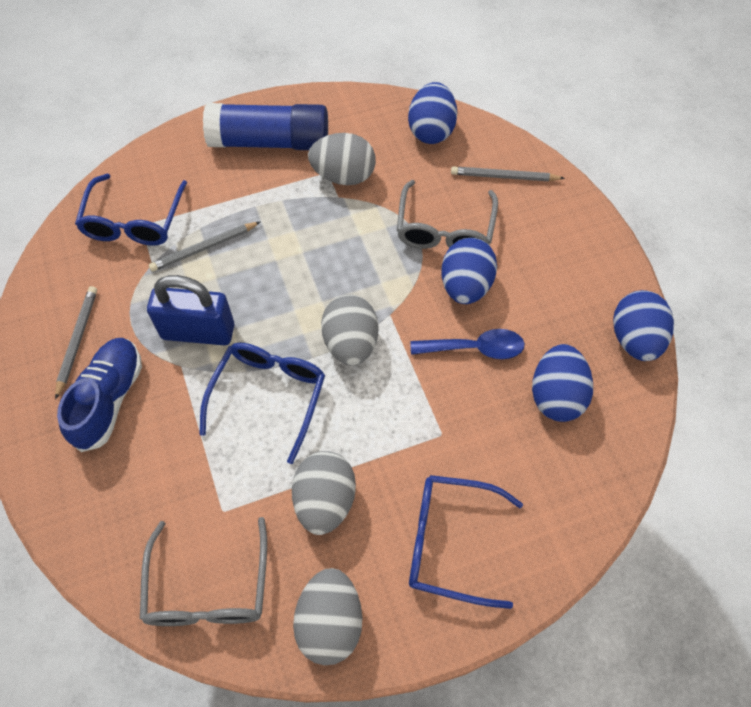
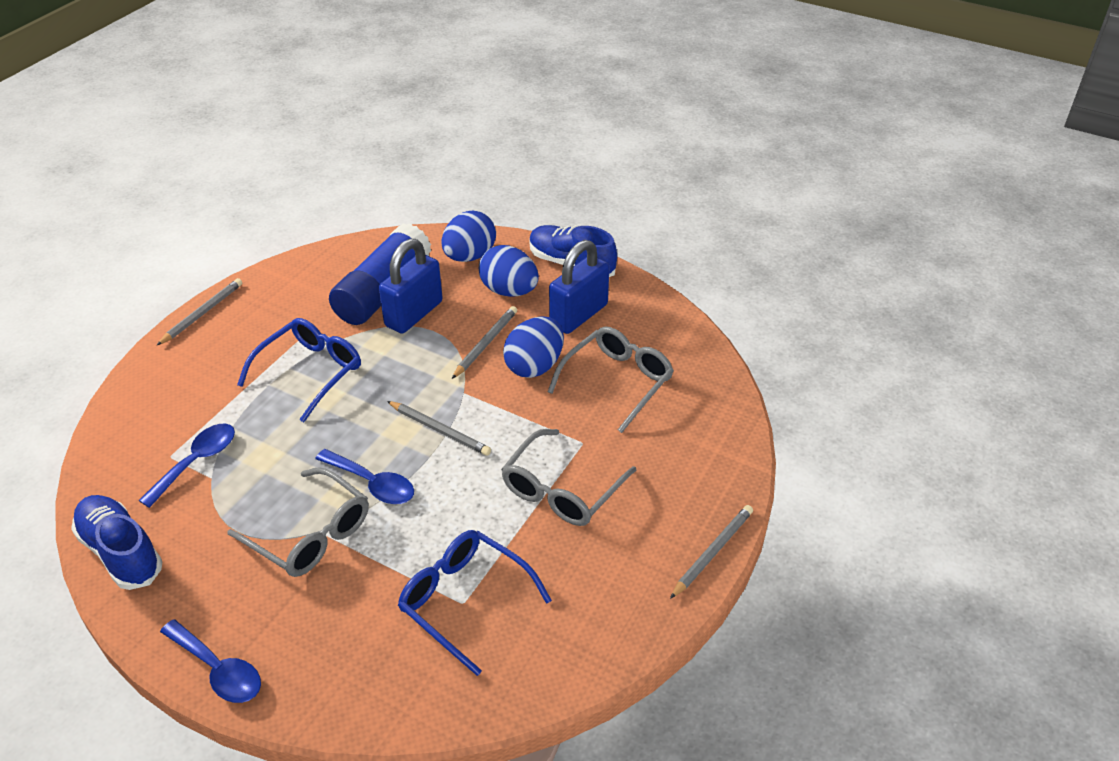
blue egg: [408,82,457,144] [441,238,497,304] [532,344,593,422] [613,290,674,361] = 4 -> [442,211,496,262] [479,245,539,297] [503,316,564,378] = 3
blue glasses: [75,174,187,245] [199,342,325,464] [409,475,523,609] = 3 -> [237,318,361,422] [398,530,552,676] = 2
blue padlock: [147,275,234,345] = 1 -> [379,239,443,334] [549,240,609,334] = 2
blue shoe: [57,338,142,452] = 1 -> [71,495,162,590] [529,225,617,277] = 2
blue spoon: [411,329,525,359] = 1 -> [138,424,235,508] [160,619,261,703] [315,449,414,504] = 3
grey egg: [292,451,356,535] [293,568,362,665] [308,133,376,185] [321,294,378,365] = 4 -> none = 0
grey glasses: [140,517,267,626] [397,180,498,249] = 2 -> [227,467,369,577] [501,429,637,526] [548,327,674,433] = 3
grey pencil: [55,286,97,400] [149,222,260,272] [451,166,565,181] = 3 -> [156,278,242,346] [387,401,491,456] [452,306,517,379] [670,505,753,599] = 4

